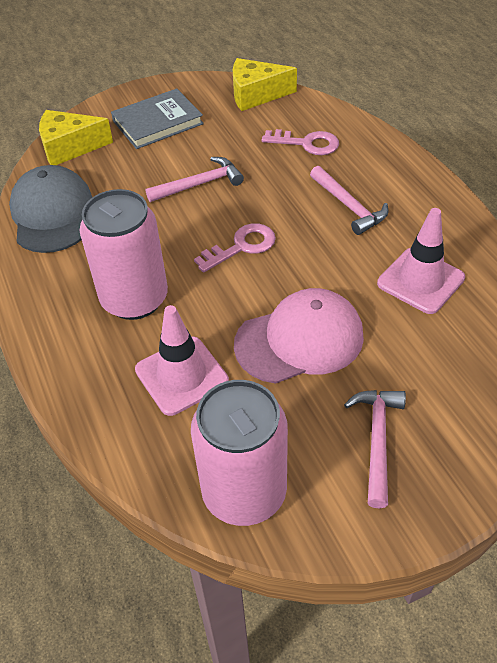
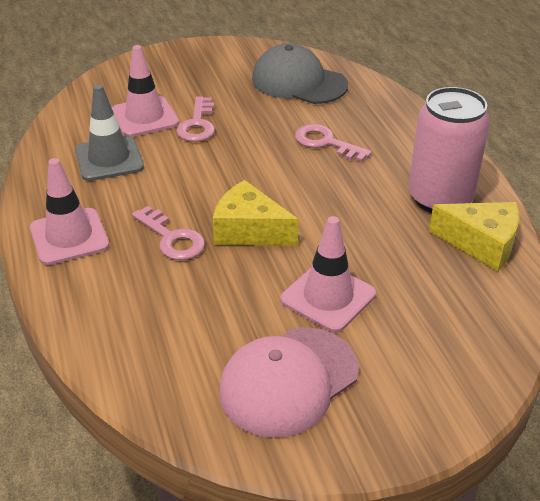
grey book: [111,88,204,149] = 1 -> none = 0
grey traffic cone: none = 0 -> [75,84,144,181] = 1
pink can: [79,189,168,320] [191,380,288,526] = 2 -> [409,87,490,213] = 1
pink hammer: [145,157,244,202] [310,166,388,235] [344,390,406,508] = 3 -> none = 0
pink key: [194,223,276,273] [262,129,339,155] = 2 -> [132,206,205,260] [176,96,215,142] [295,124,372,162] = 3
pink traffic cone: [135,305,229,416] [377,208,465,314] = 2 -> [30,158,109,265] [112,45,179,137] [280,216,376,333] = 3

